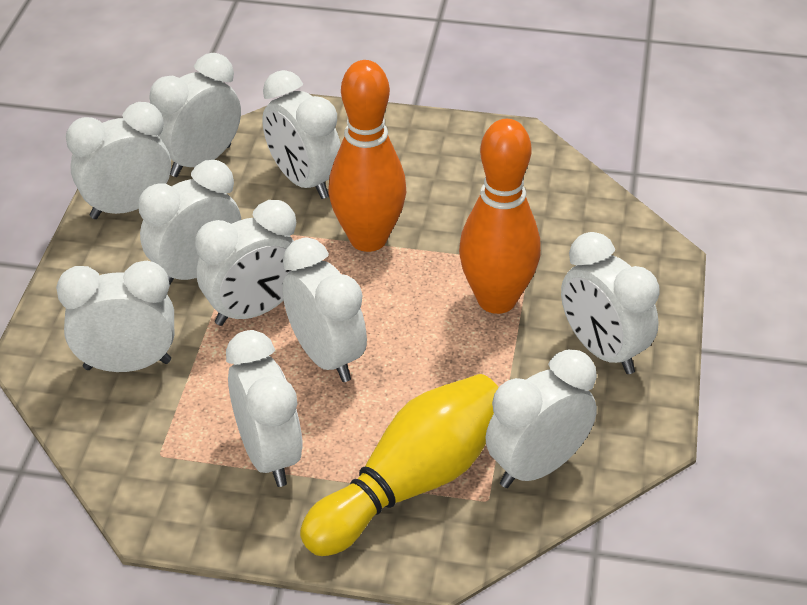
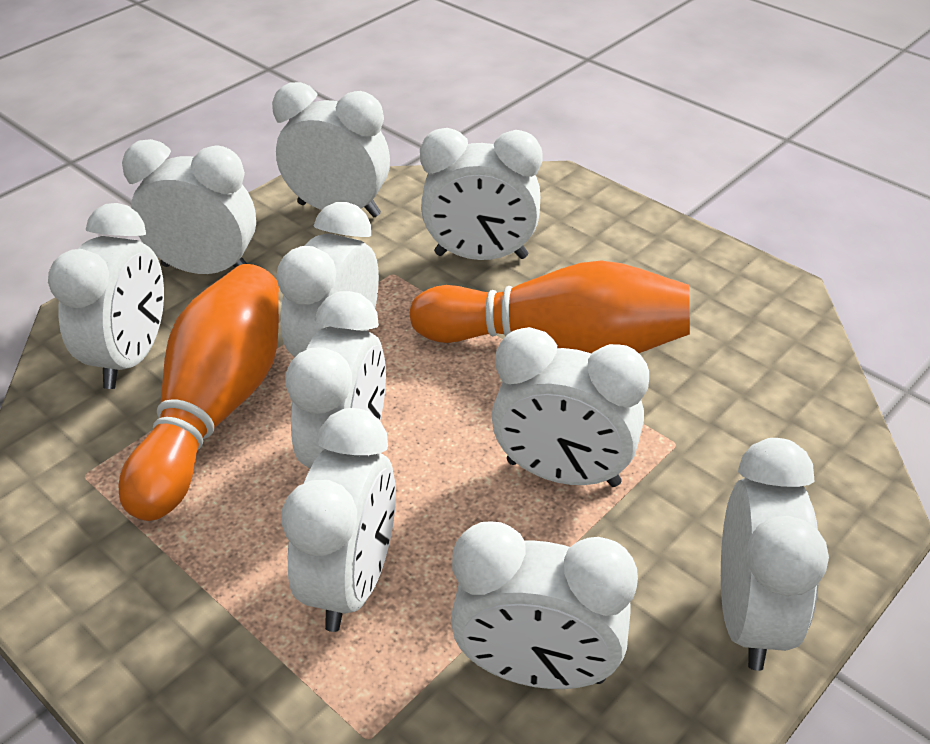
yellow bowling pin: [300,374,499,556] = 1 -> none = 0

